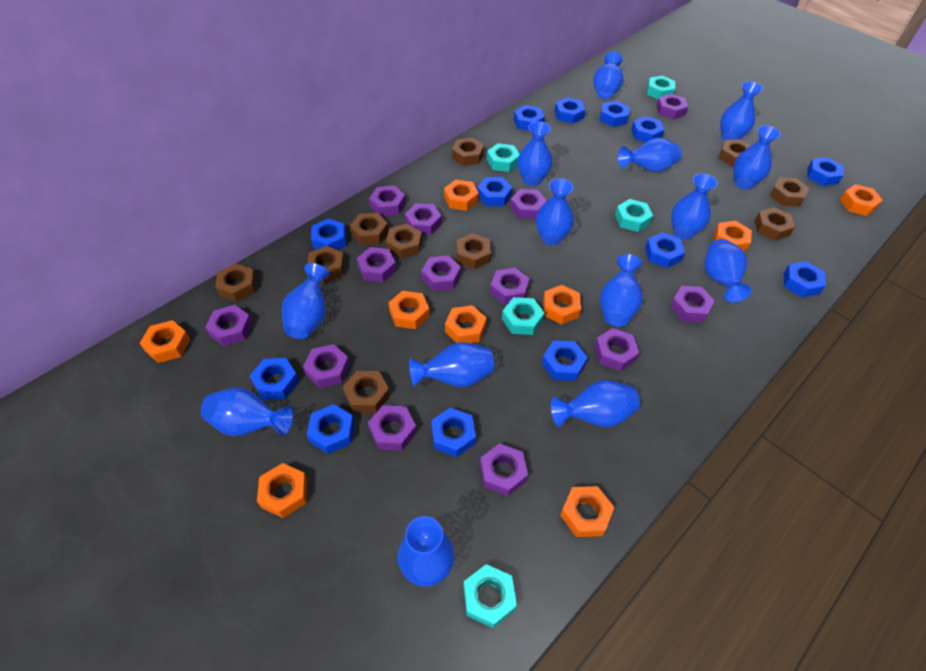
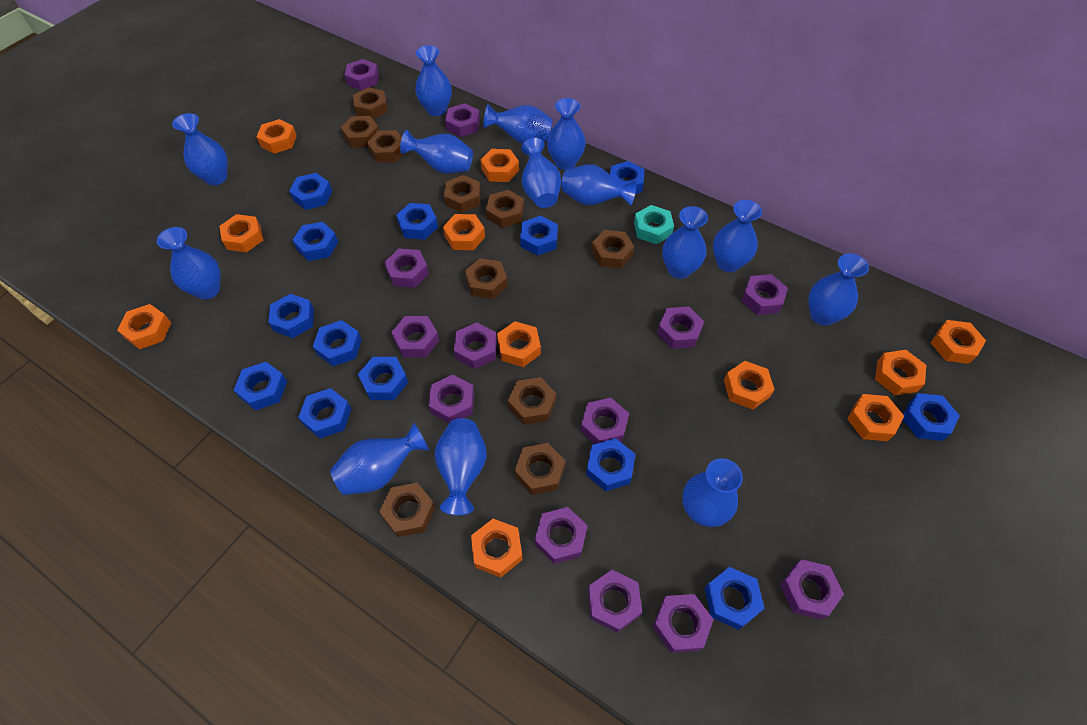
orange nut: [140,320,190,363] [257,463,307,518] [388,291,430,329] [444,180,479,211] [445,305,487,343] [543,285,581,325] [560,486,615,537] [714,221,752,252] [840,184,883,216] = 9 -> [117,304,171,349] [219,214,263,252] [256,119,297,154] [443,214,485,250] [471,519,523,578] [481,149,519,182] [497,321,541,367] [724,361,775,410] [847,394,904,441] [875,350,926,396] [931,320,986,364] = 11
turquoise nut: [463,564,517,628] [487,143,520,172] [502,297,545,335] [615,199,653,232] [647,76,675,99] = 5 -> [634,205,674,244] = 1

